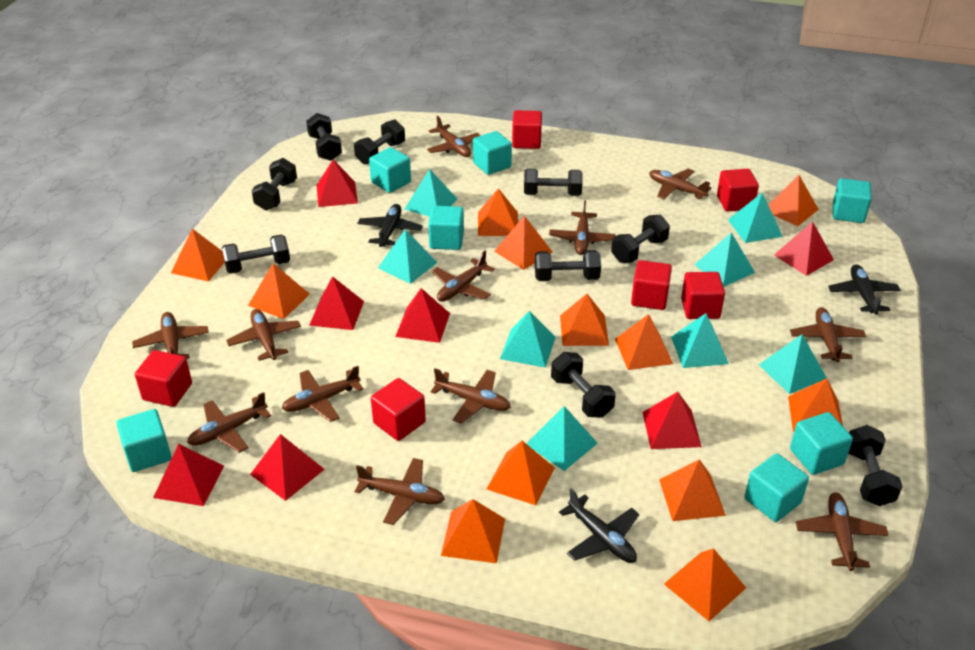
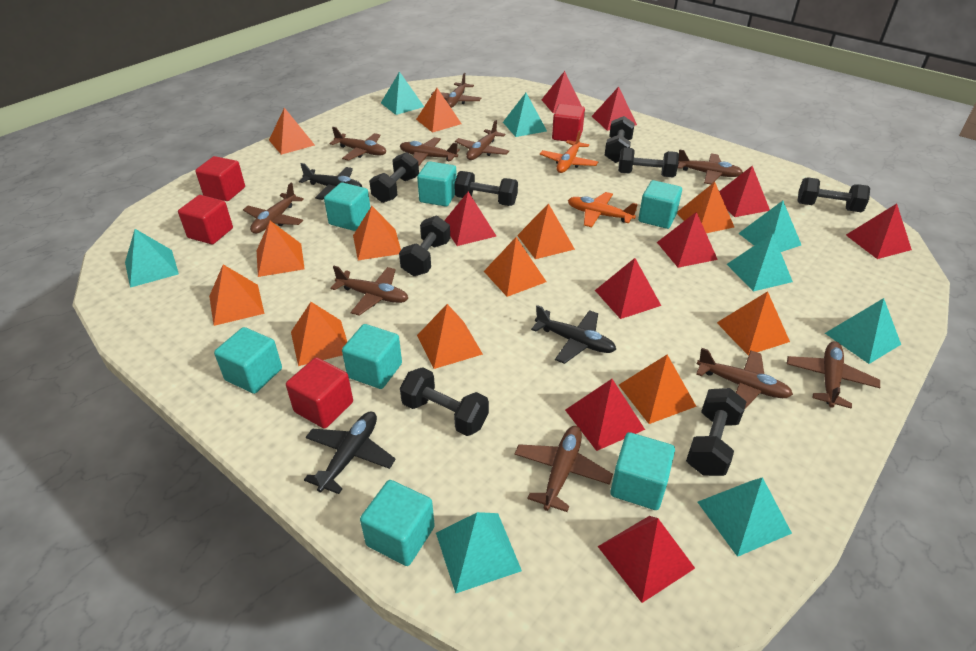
black dumbbell: [222,235,290,274] [252,158,297,211] [306,113,342,161] [354,119,405,164] [524,169,583,196] [535,250,601,281] [551,352,616,418] [611,215,670,263] [848,425,903,506] = 9 -> [369,152,419,203] [399,216,450,276] [400,367,489,436] [454,171,518,206] [605,116,635,163] [618,148,679,177] [686,388,746,476] [797,178,870,212] = 8
brown plane: [132,312,209,359] [187,392,271,453] [226,309,301,361] [282,366,363,422] [355,458,445,525] [427,116,481,157] [430,368,511,424] [432,251,495,302] [549,200,616,255] [649,169,712,200] [790,307,866,362] [796,492,889,571] = 12 -> [243,183,304,234] [330,127,386,161] [330,266,408,316] [400,137,460,165] [431,73,481,108] [455,120,509,160] [514,426,613,512] [678,149,743,184] [696,348,793,409] [787,341,880,409] = 10
orange plane: none = 0 -> [540,130,598,173] [568,192,638,227] = 2
red cube: [135,350,192,407] [371,378,426,441] [512,110,542,149] [631,260,672,310] [681,272,725,319] [717,169,759,212] = 6 -> [178,195,233,244] [195,156,245,201] [286,357,353,429] [552,104,585,142] = 4
red pyramid: [153,444,224,506] [250,434,325,501] [309,276,364,330] [317,160,358,207] [395,288,450,343] [642,392,702,449] [774,221,834,276] = 7 -> [444,192,496,246] [541,71,582,113] [565,379,645,451] [592,87,637,131] [595,258,661,319] [598,516,695,603] [657,212,718,268] [719,166,770,217] [846,204,912,259] = 9

